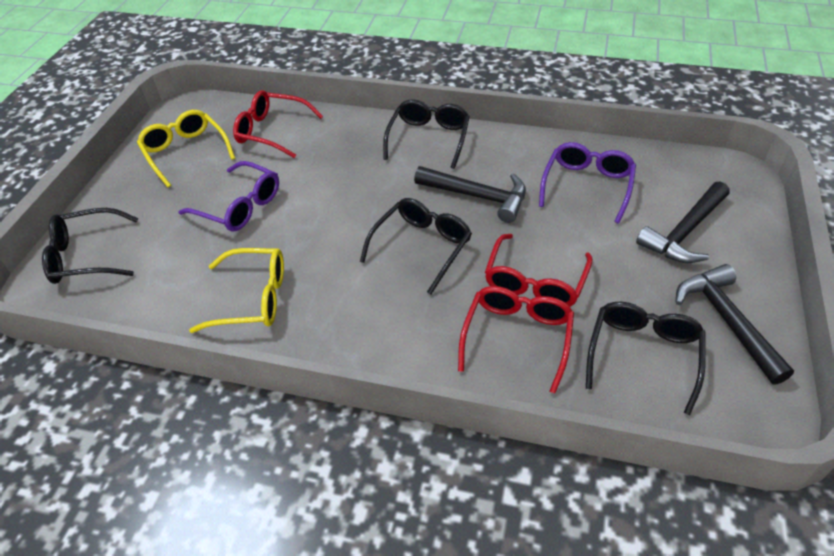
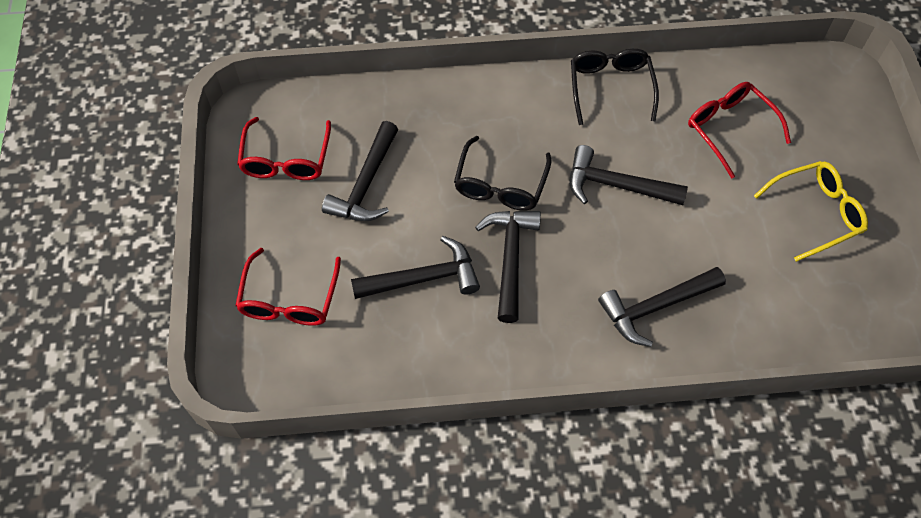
black glasses: [42,208,139,284] [360,198,472,294] [383,100,470,169] [586,302,706,415] = 4 -> [454,136,551,211] [571,49,659,125] = 2
black hammer: [414,166,526,223] [636,181,730,263] [676,264,794,385] = 3 -> [322,121,398,221] [351,236,480,299] [475,211,541,323] [570,145,688,205] [598,267,726,347] = 5
purple glasses: [178,161,279,231] [539,142,636,224] = 2 -> none = 0
yellow glasses: [137,110,235,188] [189,248,284,333] = 2 -> [754,161,868,262] = 1

